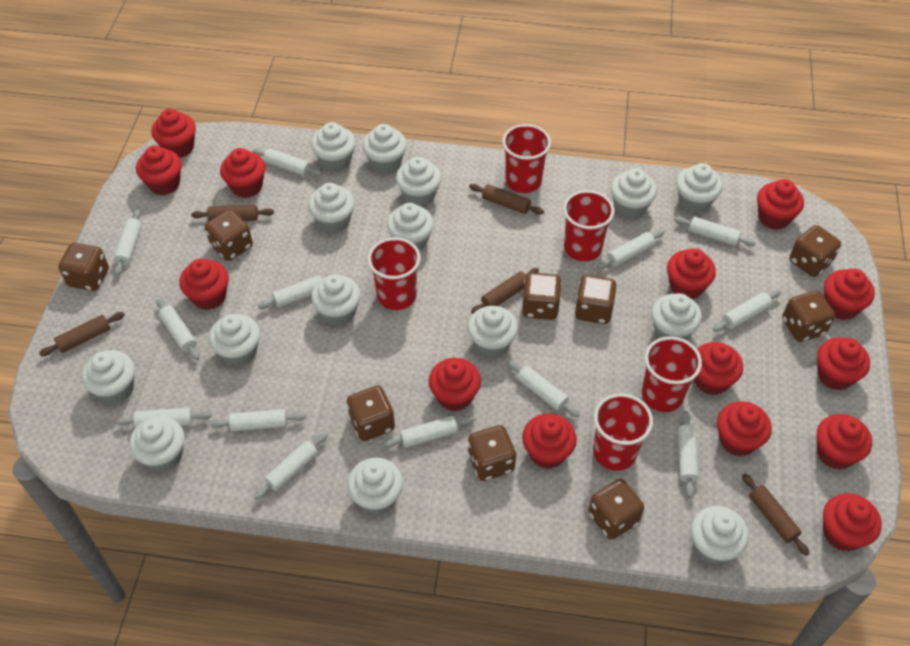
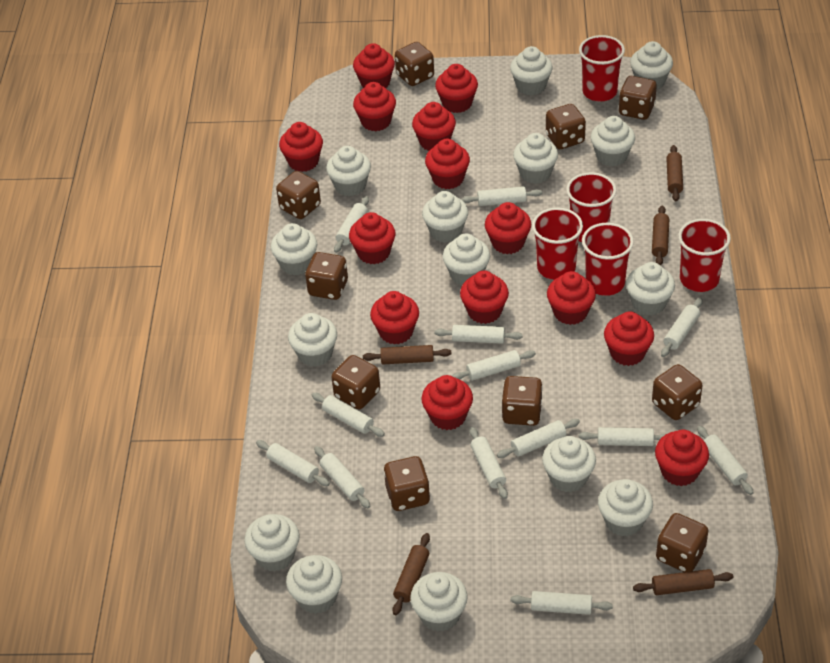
brown dice: [58,243,109,291] [205,210,253,261] [347,386,395,441] [468,425,516,481] [522,272,562,320] [575,275,617,324] [588,479,644,540] [782,291,835,342] [789,225,841,277] = 9 -> [276,171,321,219] [305,252,348,300] [331,355,380,409] [384,456,430,511] [395,42,434,86] [501,376,543,426] [546,104,586,149] [618,76,657,120] [652,364,703,420] [656,513,708,572] = 10

